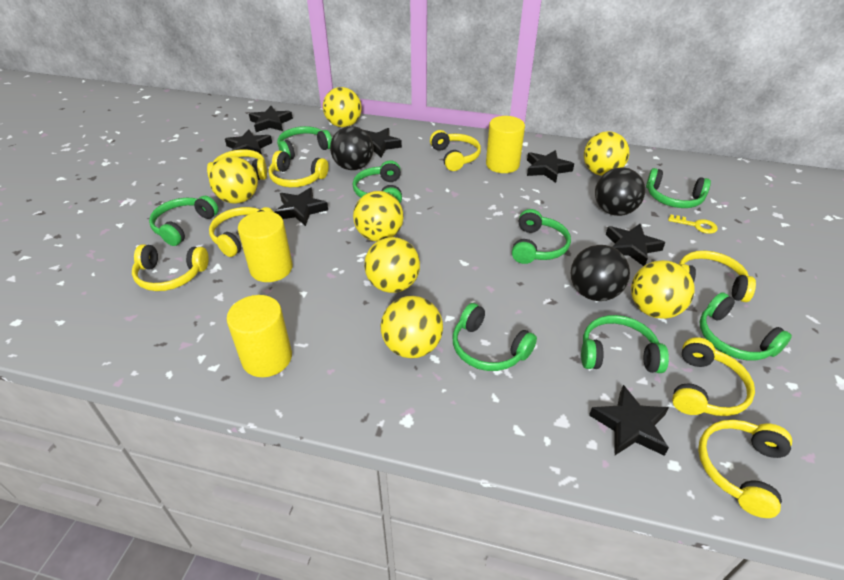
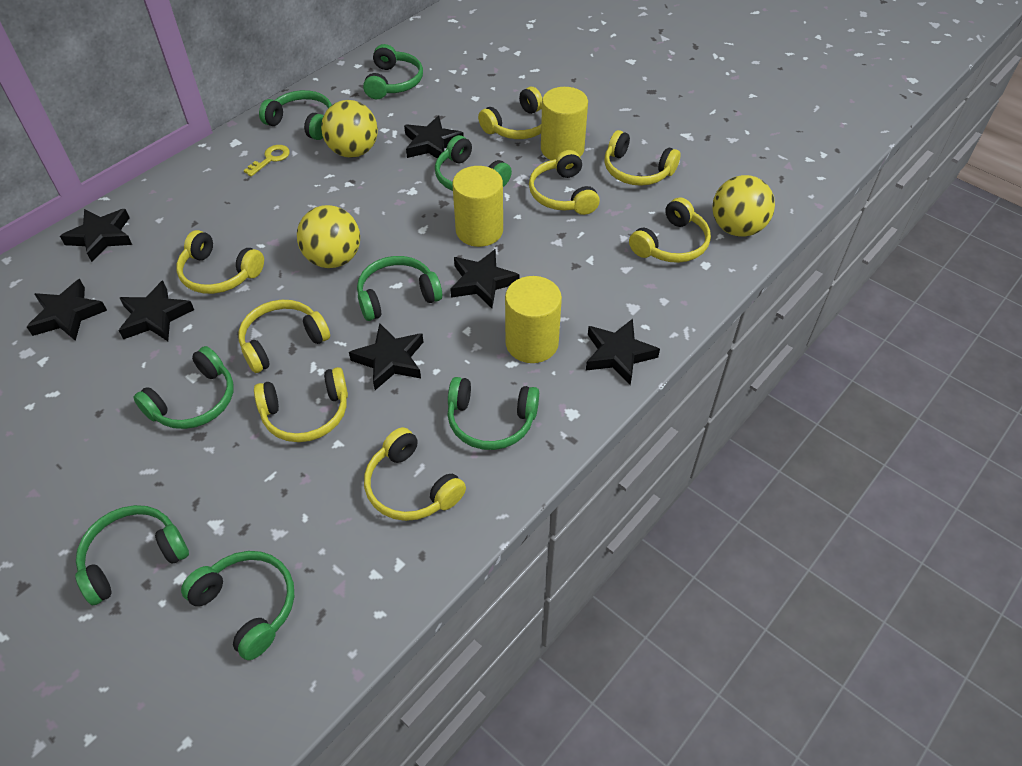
black ball: [330,126,373,170] [570,245,630,301] [595,167,645,216] = 3 -> none = 0
yellow ball: [209,156,258,204] [323,87,362,127] [353,191,404,242] [364,237,420,293] [381,296,443,358] [584,131,629,176] [631,260,695,319] = 7 -> [297,205,360,268] [321,100,378,158] [712,175,775,237] = 3

